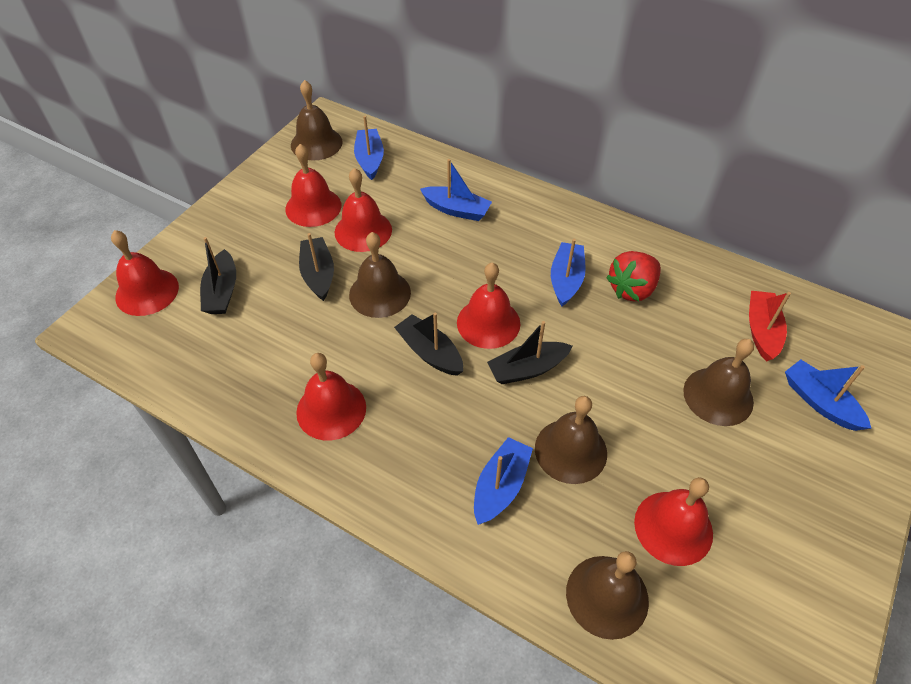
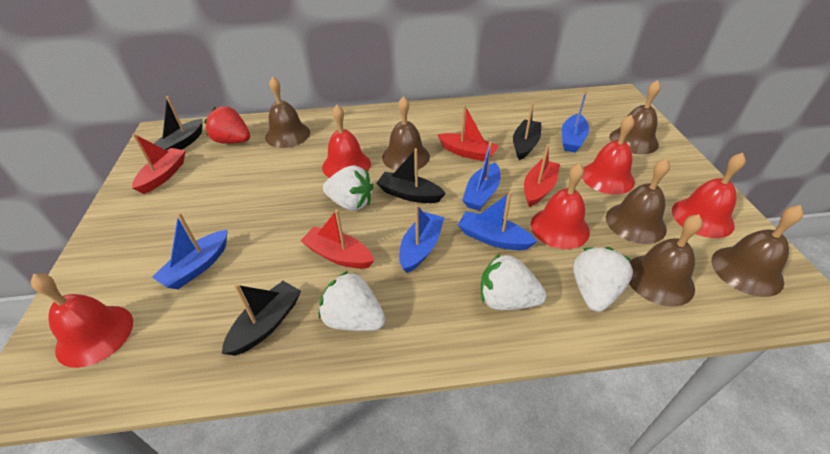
brown bell: [291,80,342,160] [349,232,411,318] [535,396,607,484] [566,551,649,640] [683,339,754,426] = 5 -> [265,76,310,148] [382,96,430,170] [606,158,670,244] [609,80,661,154] [629,214,703,307] [711,205,803,297] = 6
red bell: [111,230,179,316] [285,144,341,227] [296,353,366,440] [335,168,392,252] [457,262,520,349] [634,477,713,566] = 6 -> [31,274,133,368] [322,105,371,178] [531,163,590,249] [582,115,635,194] [672,153,746,238] = 5
red boat: [749,291,791,362] = 1 -> [132,134,185,194] [300,210,374,269] [437,105,499,161] [524,145,560,207] = 4
white strawberry: none = 0 -> [319,271,385,331] [323,166,374,211] [481,254,546,310] [573,247,633,312] = 4

